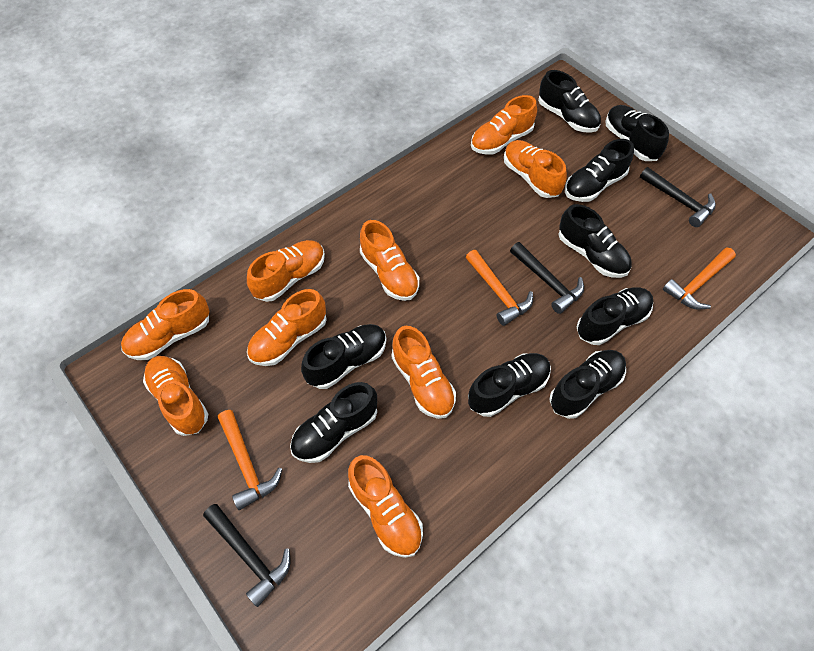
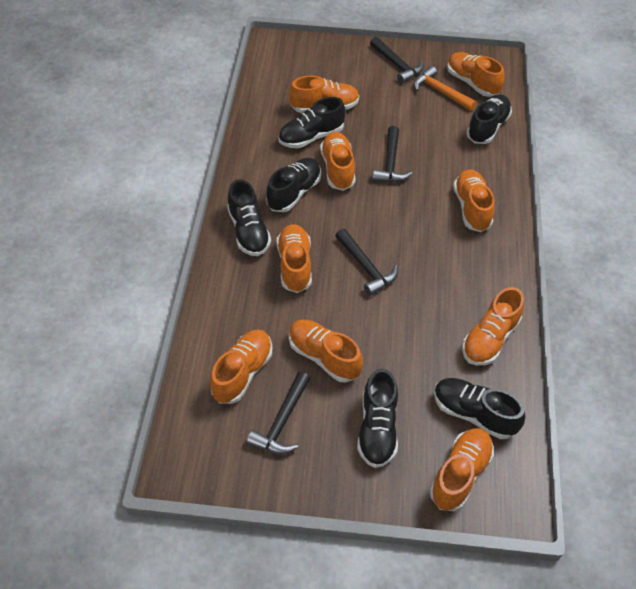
black hammer: [203,504,291,607] [510,242,584,314] [640,167,716,227] = 3 -> [247,372,310,454] [335,229,398,296] [370,37,424,84] [372,126,413,182] = 4
black shoe: [290,382,377,463] [301,324,386,389] [468,353,551,417] [538,70,601,133] [549,350,626,419] [558,204,632,278] [565,139,634,202] [577,287,653,345] [605,105,669,161] = 9 -> [227,179,271,256] [266,158,321,212] [279,97,346,148] [357,369,398,468] [434,378,525,439] [466,94,512,144] = 6
orange hammer: [218,410,282,510] [466,250,533,326] [663,247,736,309] = 3 -> [414,66,477,111] = 1

